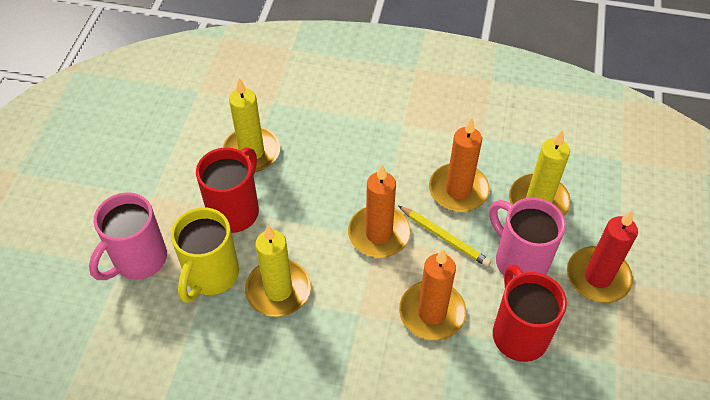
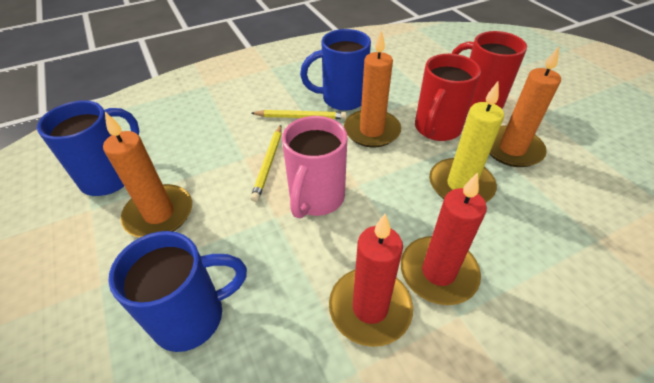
blue mug: none = 0 -> [37,100,139,196] [108,231,247,352] [300,29,371,111] = 3
pink mug: [89,192,167,280] [489,197,566,278] = 2 -> [282,116,347,219] = 1
red candle: [567,211,638,303] = 1 -> [329,214,413,347] [401,172,487,305] = 2
yellow candle: [222,78,280,172] [245,225,311,317] [509,130,571,216] = 3 -> [429,82,504,202] = 1
yellow mug: [171,208,239,303] = 1 -> none = 0
yellow pencil: [399,206,491,267] = 1 -> [251,110,347,119] [251,125,282,202] = 2

